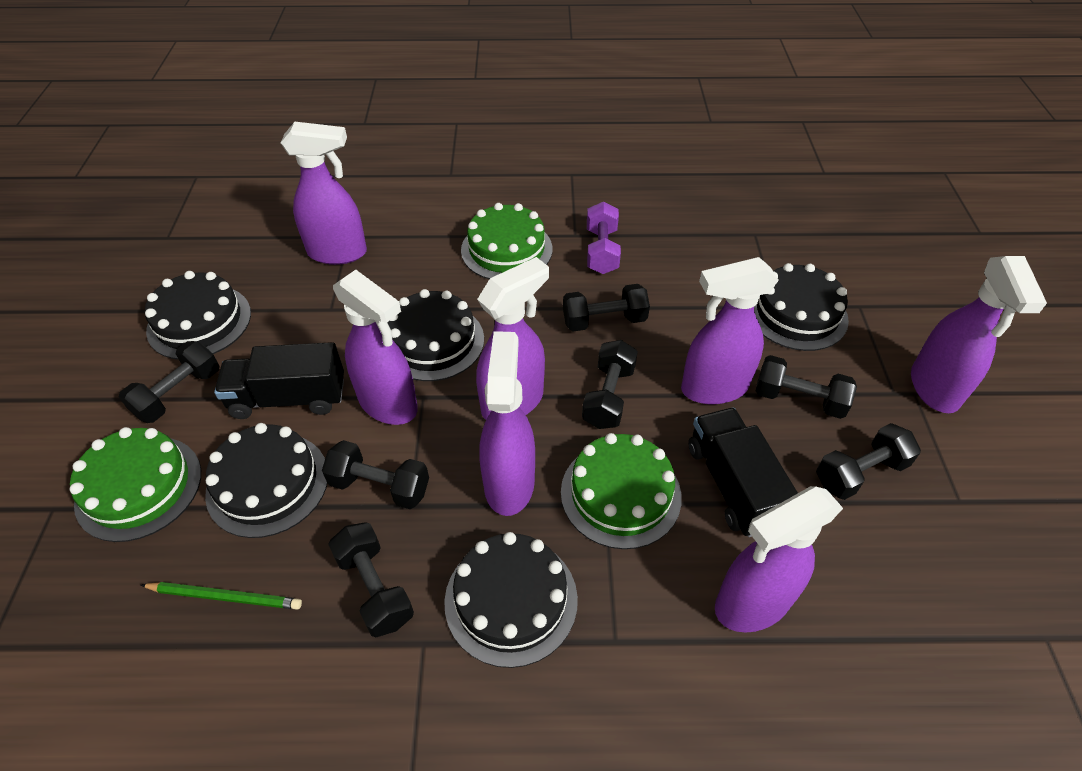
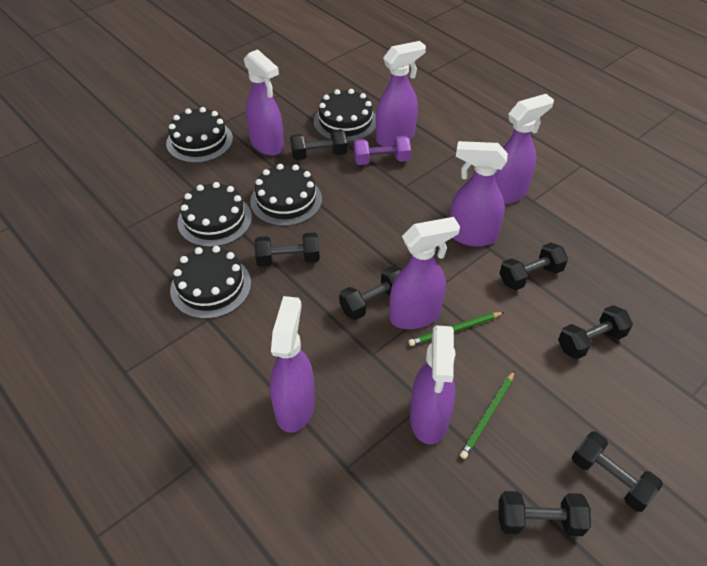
black truck: [214,342,344,419] [688,408,798,537] = 2 -> none = 0
green cake: [70,427,201,542] [461,203,553,279] [561,433,682,549] = 3 -> none = 0
green pencil: [141,582,302,610] = 1 -> [409,312,504,346] [460,371,515,459] = 2

